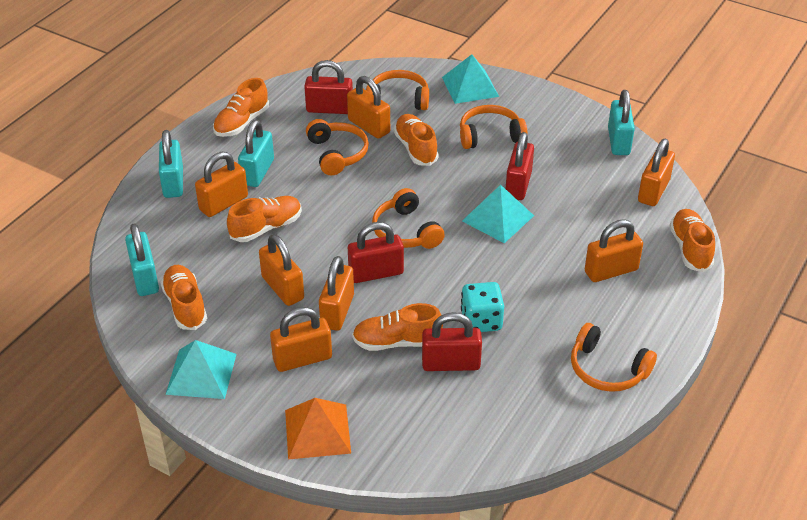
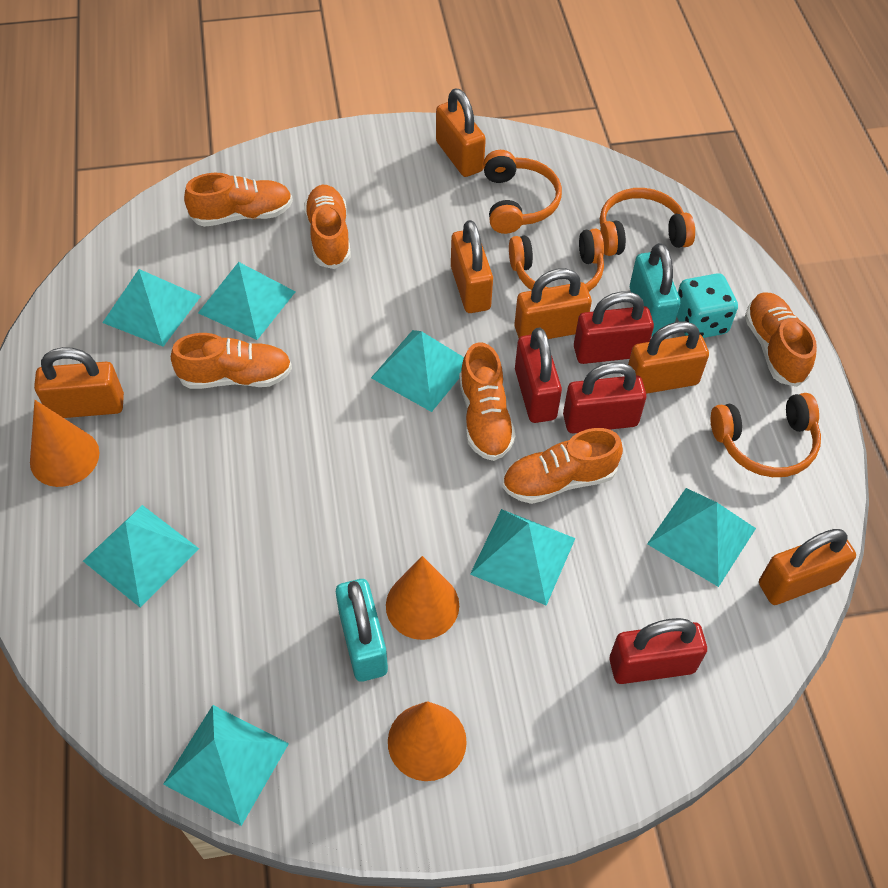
orange cone: none = 0 -> [30,400,100,487] [386,556,459,640] [388,701,467,781] = 3
orange headphones: [306,119,369,176] [366,70,429,110] [372,188,445,249] [460,105,528,149] [571,323,657,392] = 5 -> [483,150,562,234] [509,229,604,291] [600,188,695,256] [711,393,821,477] = 4
orange padlock: [195,152,248,217] [259,234,304,306] [270,307,332,372] [319,256,354,331] [347,76,390,139] [585,219,643,282] [638,139,675,206] = 7 -> [34,347,124,418] [436,89,486,177] [451,220,493,313] [514,268,592,339] [628,321,709,394] [759,529,856,605] = 6
orange pyramid: [285,398,351,459] = 1 -> none = 0
turquoise padlock: [125,223,159,296] [159,130,183,198] [238,120,274,187] [608,90,635,155] = 4 -> [336,579,388,682] [630,243,680,336] = 2
turquoise pyramid: [165,340,236,399] [442,54,499,104] [462,185,534,243] = 3 -> [83,505,199,607] [102,269,201,347] [163,705,289,826] [198,262,296,340] [371,330,464,412] [470,509,575,606] [647,488,756,587] = 7

